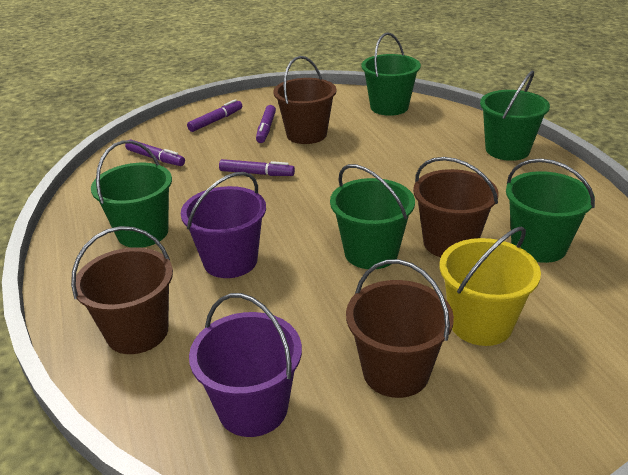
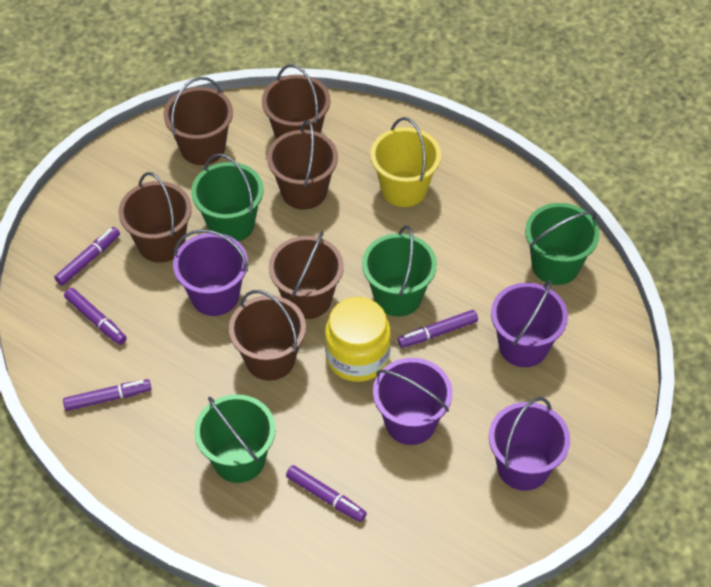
brown bucket: [71,226,173,354] [273,56,336,144] [346,259,454,398] [413,157,499,257] = 4 -> [118,172,192,263] [163,77,233,165] [229,290,306,381] [262,64,331,139] [267,120,338,209] [269,231,344,319] = 6
green bucket: [91,140,172,248] [330,164,415,269] [362,32,421,116] [480,70,550,161] [506,158,595,263] = 5 -> [191,154,263,242] [194,394,276,483] [362,225,437,317] [525,203,599,285] = 4
purple bucket: [181,172,266,278] [189,293,302,437] = 2 -> [173,229,248,316] [373,358,452,445] [489,397,570,491] [491,280,568,367] = 4
purple marker: [125,139,185,166] [187,99,242,132] [219,159,295,176] [256,105,276,143] = 4 -> [54,227,120,286] [63,379,151,411] [64,288,127,345] [286,465,367,522] [397,310,478,348] = 5
yellow jar: none = 0 -> [325,297,391,382] = 1

